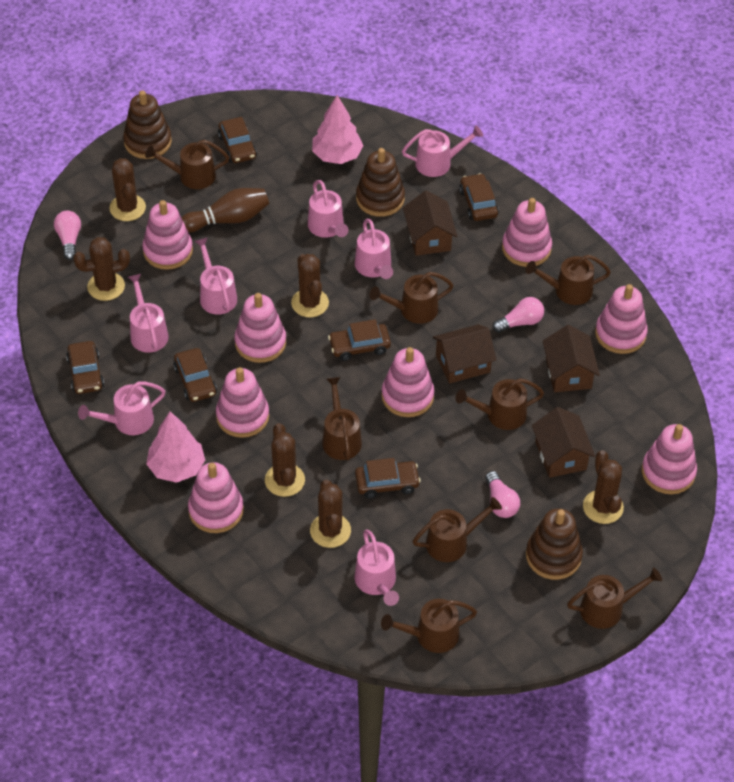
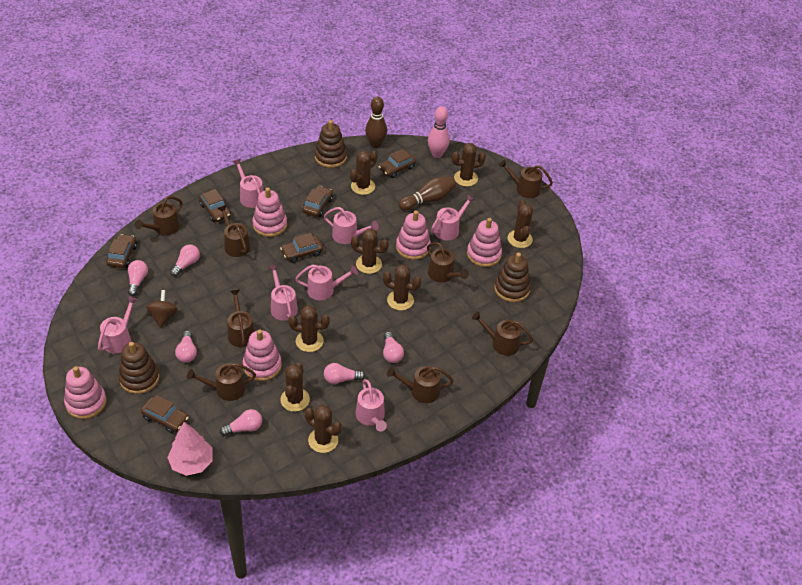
brown bowling pin: [181,188,269,232] = 1 -> [365,97,387,148] [398,177,456,211] = 2
brown cactus: [73,237,130,301] [109,158,146,221] [265,423,305,497] [291,254,329,317] [310,480,351,548] [583,450,624,524] = 6 -> [280,363,310,412] [288,305,330,352] [305,405,342,453] [350,150,377,195] [351,228,389,274] [383,265,421,310] [452,143,486,187] [508,200,533,248] = 8
brown house: [403,190,457,256] [433,324,496,384] [532,407,595,478] [543,325,600,392] = 4 -> none = 0
brown spinning top: none = 0 -> [146,290,178,328] = 1
pink bowling pin: none = 0 -> [428,106,450,158] = 1
pink light bulb: [54,211,81,260] [485,471,520,518] [493,297,544,333] = 3 -> [128,260,148,296] [170,244,200,277] [175,330,197,363] [220,409,262,436] [324,363,365,384] [383,331,404,363] = 6
pink stacking toy: [142,200,193,270] [188,462,244,533] [216,367,269,438] [234,293,286,363] [381,347,435,417] [502,198,552,267] [595,284,648,354] [642,424,697,494] = 8 -> [64,366,107,419] [243,329,282,381] [252,188,287,237] [396,210,431,260] [467,218,502,267] = 5
pink tree: [146,411,205,483] [312,95,363,164] = 2 -> [167,422,213,476] = 1

